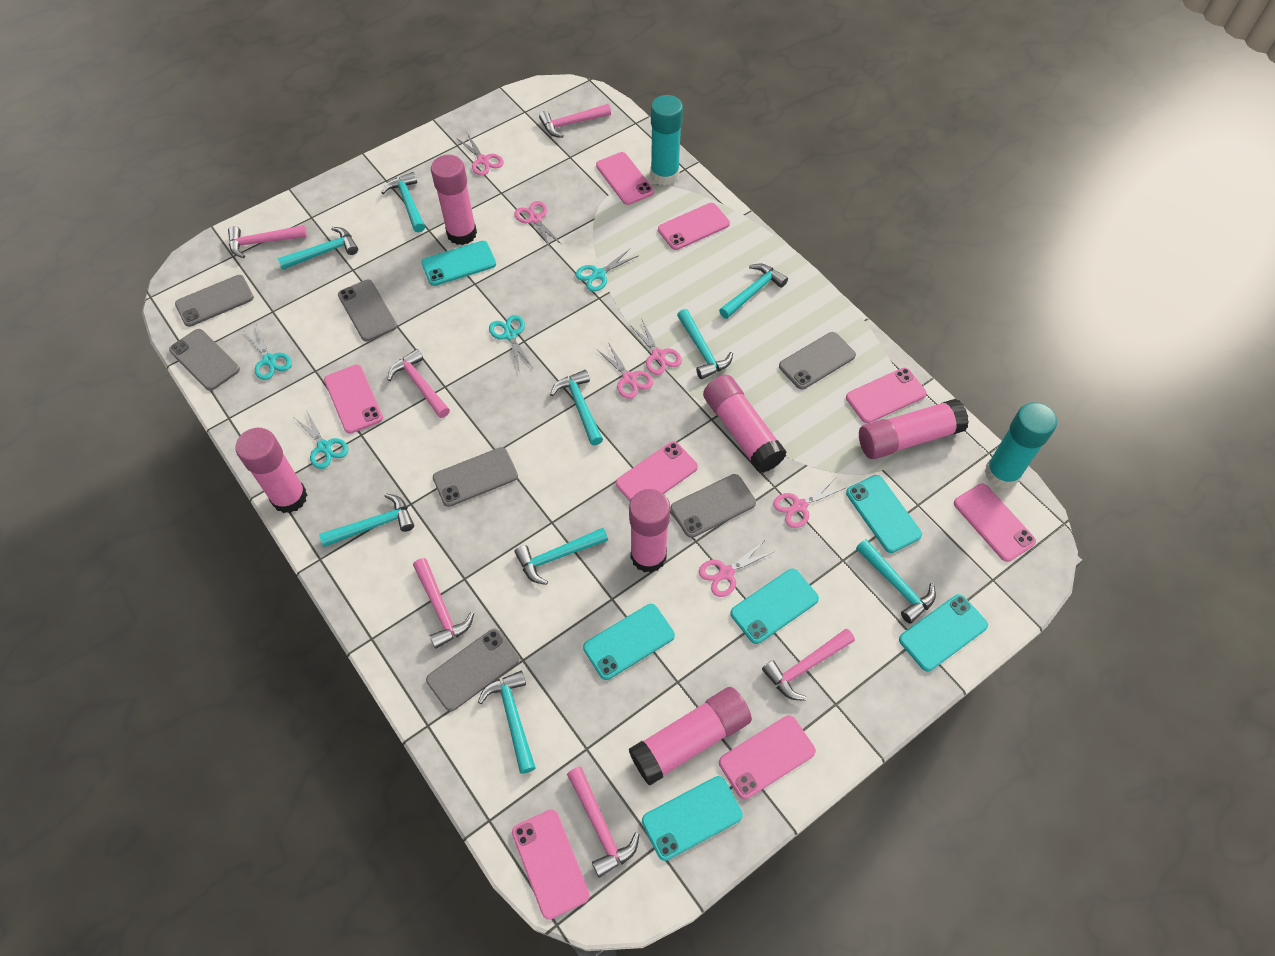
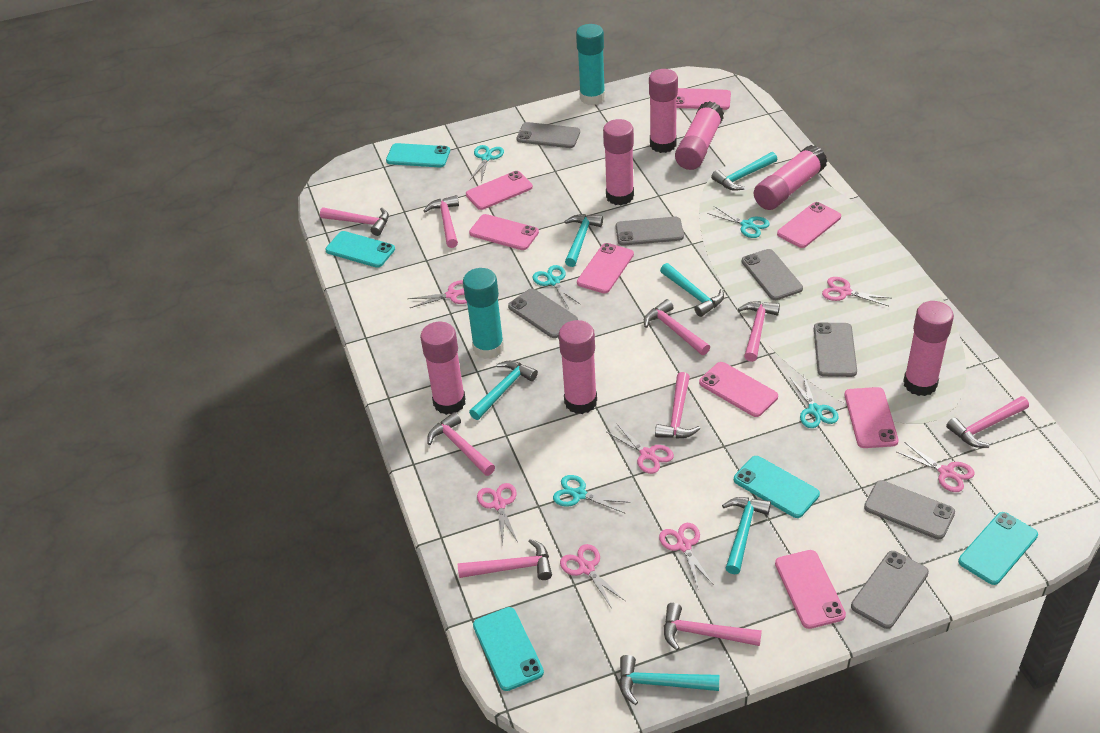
pink glue stick: [236,428,307,513] [431,155,477,245] [629,489,670,573] [629,687,752,785] [703,375,787,473] [859,399,969,459] = 6 -> [420,322,466,415] [559,320,597,414] [603,119,634,205] [649,69,678,153] [675,101,724,170] [754,145,827,210] [903,301,954,396] = 7
pink hammer: [228,225,307,258] [388,349,450,418] [413,558,474,649] [539,104,611,138] [567,767,639,878] [762,629,855,701] = 6 -> [320,207,389,236] [424,195,459,248] [427,412,495,476] [458,539,552,580] [644,299,710,355] [655,372,700,439] [664,603,762,651] [738,301,780,362] [946,396,1029,448] = 9
pink scissors: [456,133,504,176] [514,201,562,248] [596,344,653,399] [629,320,682,375] [699,540,775,597] [773,476,847,528] = 6 -> [407,280,467,308] [477,483,518,545] [560,544,625,608] [607,423,674,474] [659,523,714,590] [822,277,890,306] [897,442,975,492] = 7
turquoise hammer: [277,227,358,270] [319,493,414,547] [381,172,425,233] [478,671,536,774] [514,528,608,585] [550,370,603,445] [677,309,733,379] [719,264,788,319] [856,539,936,624] = 9 -> [469,361,538,420] [564,214,603,267] [619,655,719,705] [660,263,724,317] [711,152,777,191] [722,497,771,574] = 6
turquoise phone: [421,241,496,286] [583,604,675,680] [642,776,743,861] [730,569,819,644] [846,475,922,553] [899,594,988,671] = 6 -> [325,231,395,268] [386,143,450,167] [473,607,544,691] [734,456,820,518] [958,512,1038,585] = 5
turquoise scissors: [245,327,292,380] [295,410,349,469] [489,315,533,370] [575,249,639,292] = 4 -> [470,145,504,182] [533,265,581,308] [553,475,631,513] [707,206,770,238] [790,374,839,428] = 5

